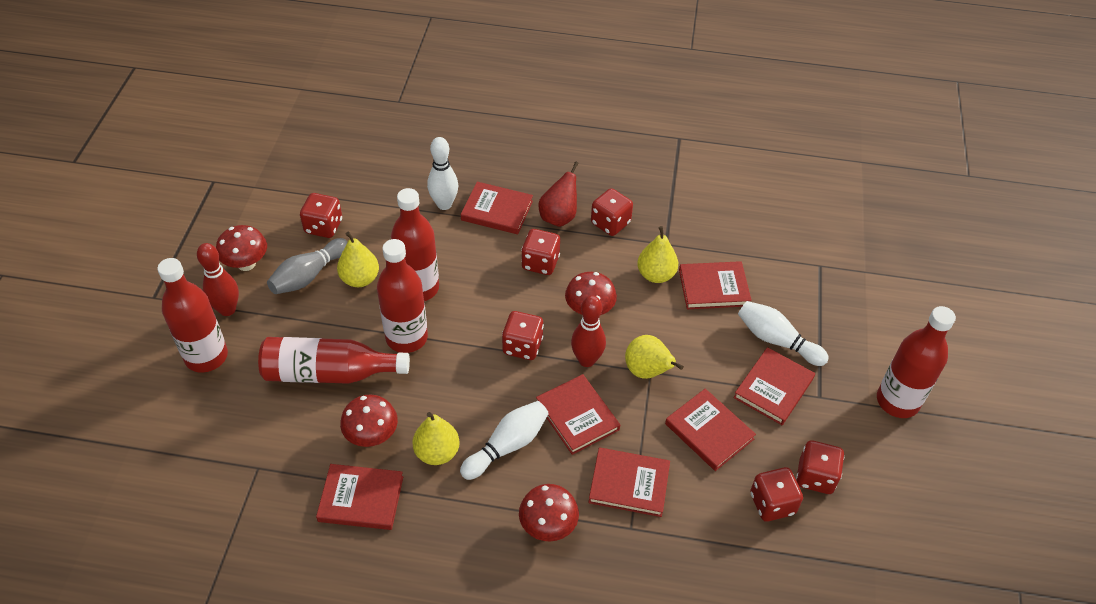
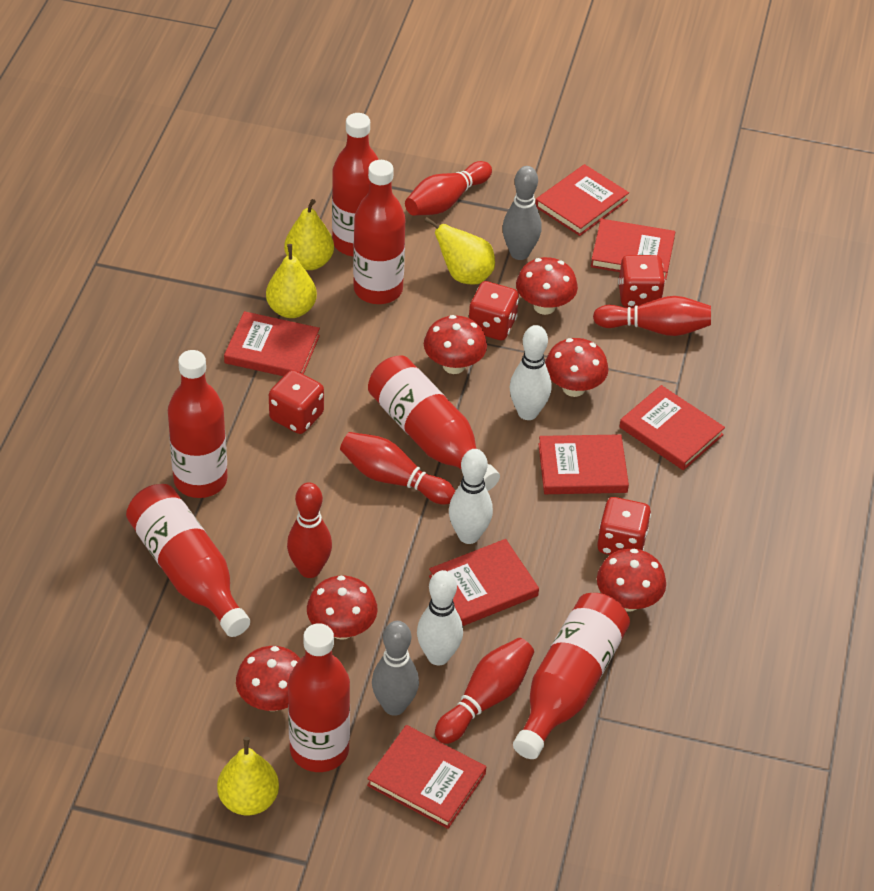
grey bowling pin: [267,238,347,294] = 1 -> [372,621,419,716] [502,166,542,260] = 2
red bottle: [157,258,228,373] [258,337,410,384] [377,239,428,353] [391,188,439,301] [877,306,956,418] = 5 -> [126,484,250,637] [168,350,228,498] [288,623,350,772] [332,113,379,256] [353,160,405,304] [368,355,500,491] [513,593,630,759] = 7
red bowling pin: [197,243,239,316] [571,295,606,367] = 2 -> [287,482,332,578] [340,432,455,504] [405,161,492,216] [435,638,534,744] [593,296,711,336] = 5
red dice: [300,193,342,238] [502,311,544,360] [521,229,560,275] [591,188,633,236] [750,467,803,522] [796,440,844,494] = 6 -> [269,370,324,434] [469,281,519,340] [597,497,651,555] [618,255,665,308] = 4
red mushroom: [216,225,267,271] [340,394,398,447] [519,484,579,541] [565,272,617,315] = 4 -> [236,646,300,711] [307,576,377,640] [424,315,487,374] [516,257,578,315] [545,338,608,397] [597,548,666,612] = 6
red pear: [538,162,579,227] = 1 -> none = 0

